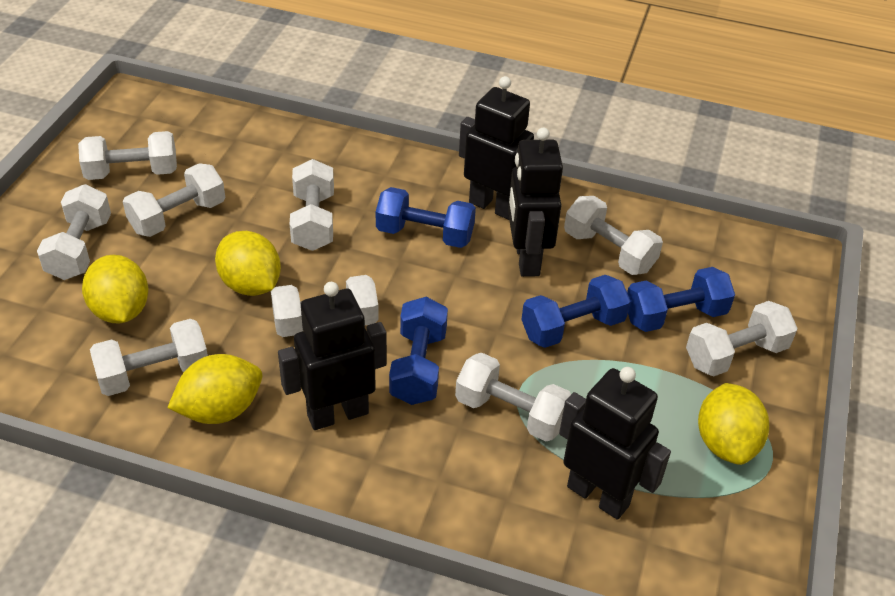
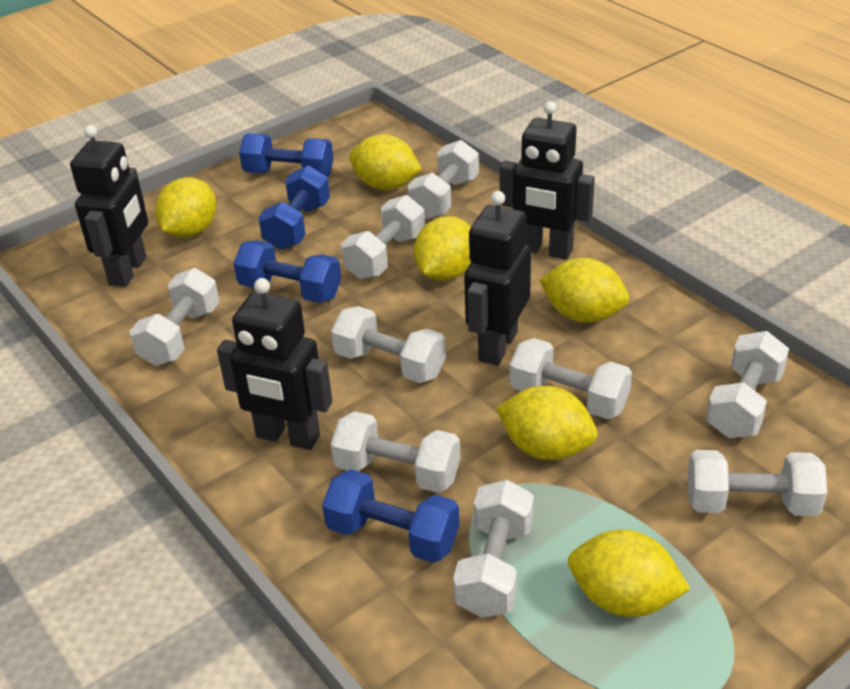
yellow lemon: [82,255,148,323] [167,354,262,424] [215,231,281,296] [698,383,769,465] = 4 -> [155,177,216,238] [349,134,422,190] [414,216,471,281] [496,386,597,460] [539,258,629,323] [568,530,690,617] = 6

